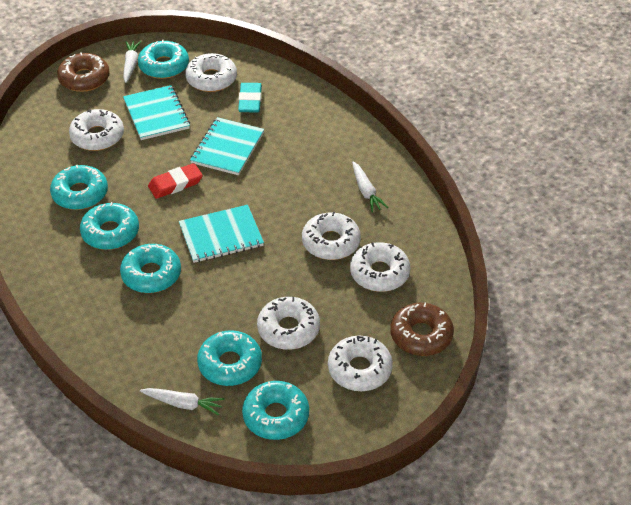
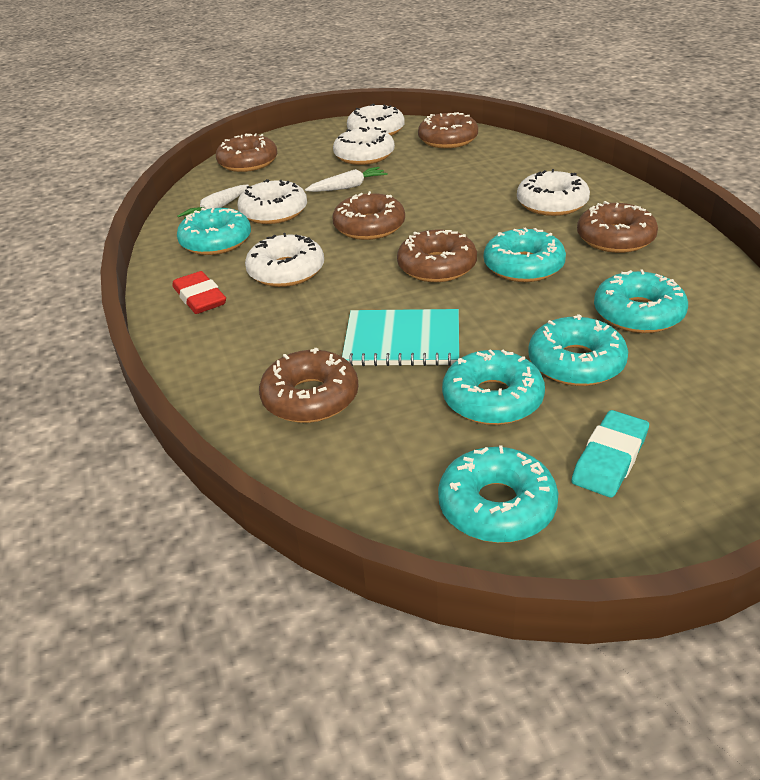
brown donut: [57,52,109,92] [390,303,454,356] = 2 -> [216,133,277,172] [259,348,359,423] [332,191,405,240] [397,230,477,282] [418,112,478,148] [577,201,658,253] = 6
turquoise notebook: [123,85,190,140] [179,205,264,263] [190,117,264,175] = 3 -> [342,309,459,366] = 1
white carrot: [123,41,141,83] [140,388,224,415] [352,161,388,212] = 3 -> [177,185,249,219] [305,167,388,192] = 2
white donut: [69,109,124,151] [185,53,237,92] [257,297,320,350] [302,212,361,260] [328,336,393,391] [350,242,410,292] = 6 -> [237,179,307,224] [245,233,324,287] [333,127,395,165] [347,104,405,136] [517,169,590,216] = 5

